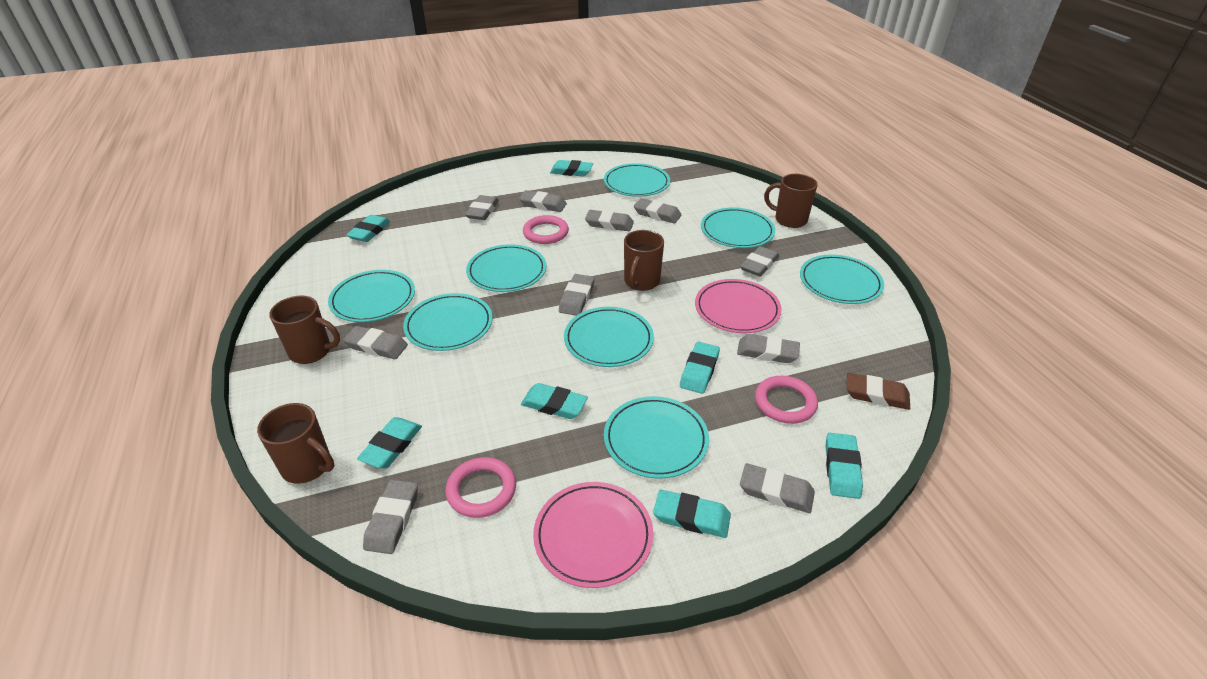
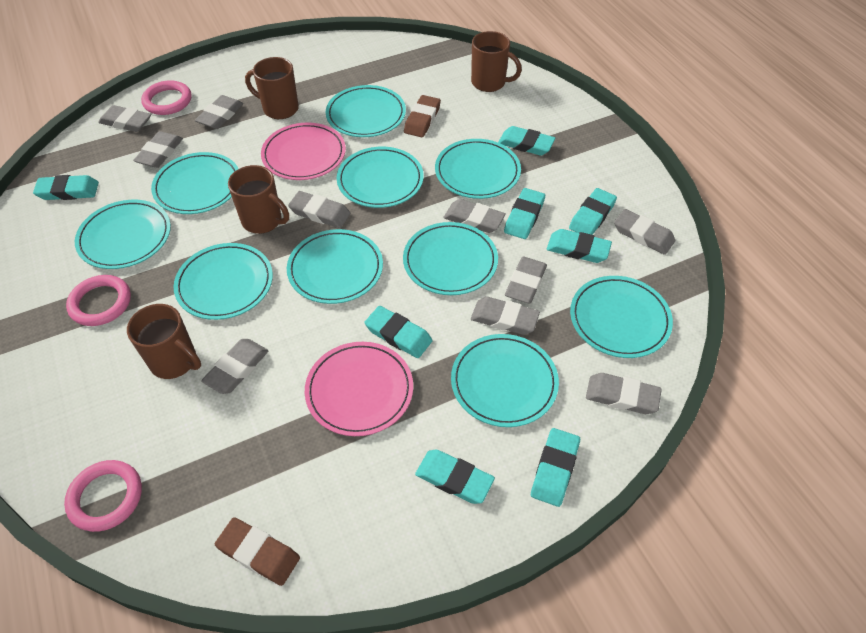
brown eraser: [846,373,910,410] = 1 -> [215,517,300,586] [404,95,441,137] = 2
turquoise eraser: [346,215,391,242] [357,417,422,468] [521,383,588,419] [550,160,593,177] [653,490,731,538] [680,342,720,394] [825,433,863,499] = 7 -> [33,175,99,200] [364,306,433,358] [415,450,495,504] [498,126,556,155] [504,188,545,239] [531,428,580,507] [547,229,612,263] [569,188,617,235] = 8
turquoise plate: [328,270,415,322] [403,293,493,351] [466,244,547,292] [564,307,654,367] [604,163,670,197] [604,396,709,479] [701,207,775,248] [800,255,884,304] = 8 -> [75,200,171,269] [151,152,238,214] [173,243,273,320] [287,229,383,304] [325,85,406,137] [337,147,424,208] [403,222,498,295] [435,139,521,199] [451,334,559,427] [570,276,673,358] = 10

